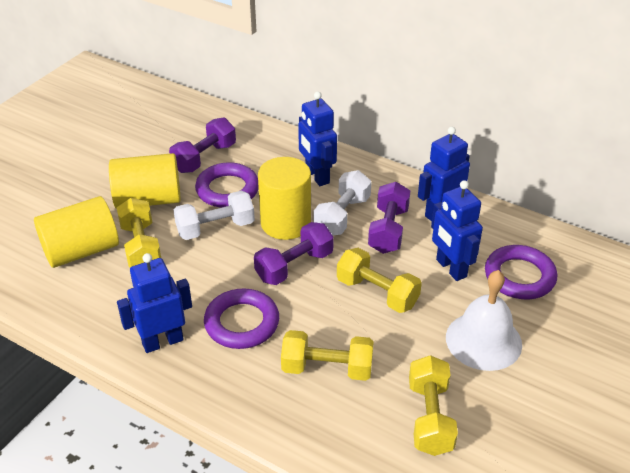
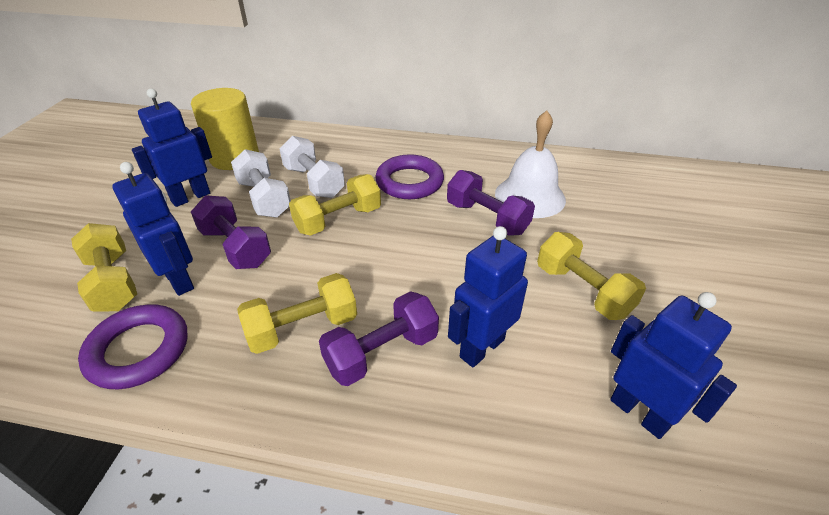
purple ring: [195,162,259,208] [204,288,279,349] [485,245,557,299] = 3 -> [78,304,188,389] [375,154,444,199] = 2
yellow cylinder: [34,196,119,268] [109,153,181,209] [258,157,311,240] = 3 -> [191,88,259,170] = 1

